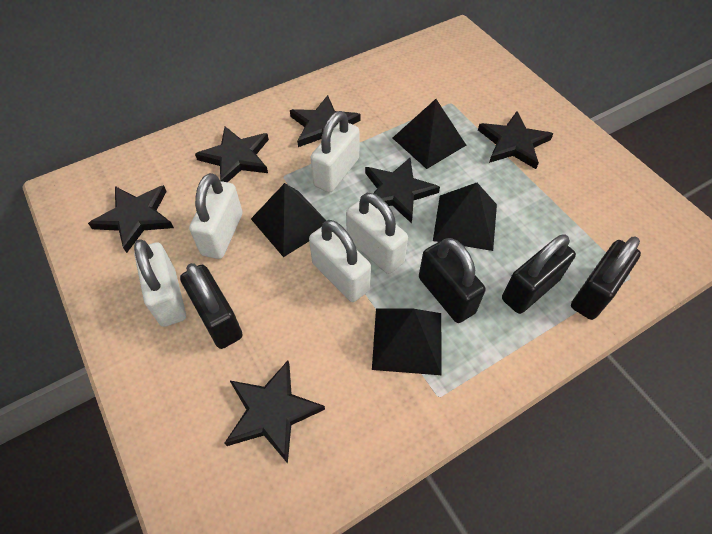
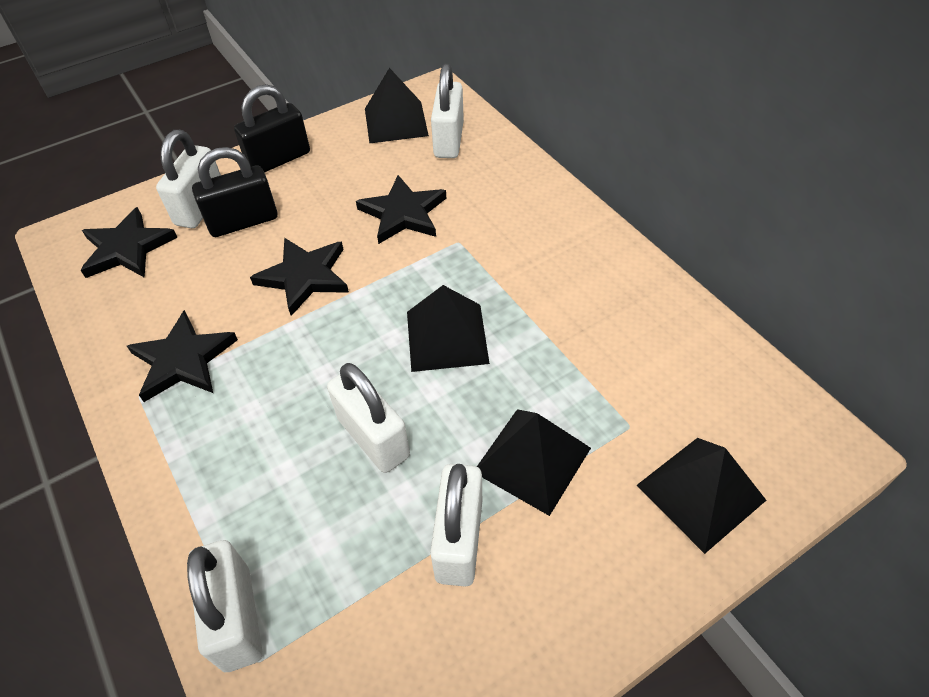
black padlock: [180,263,243,349] [419,238,486,323] [502,234,576,314] [571,236,641,320] = 4 -> [192,147,278,237] [234,84,310,173] = 2
black star: [88,185,174,253] [195,126,269,182] [224,361,325,464] [290,95,361,147] [365,158,440,223] [478,111,553,169] = 6 -> [81,207,178,278] [127,310,238,402] [250,238,349,316] [356,175,446,244] = 4

